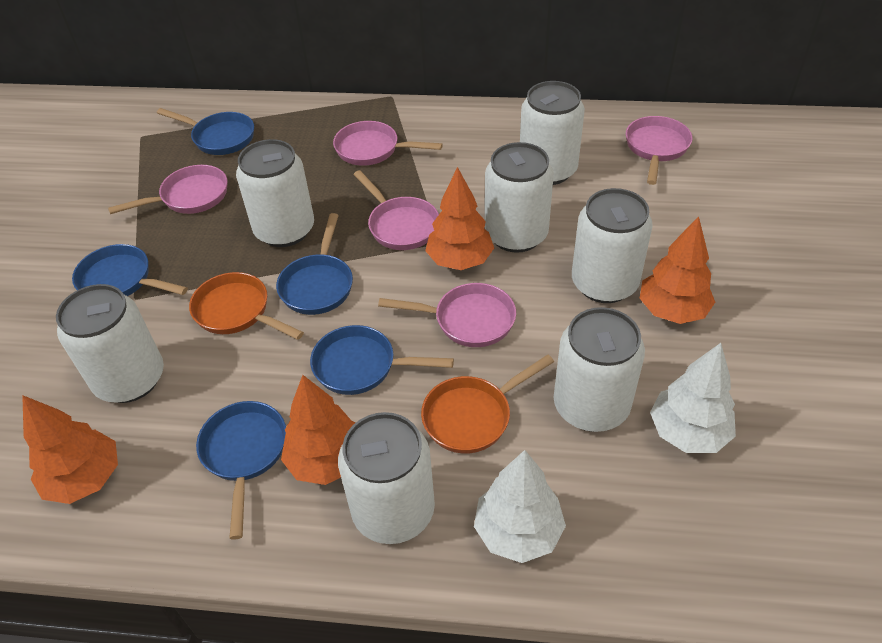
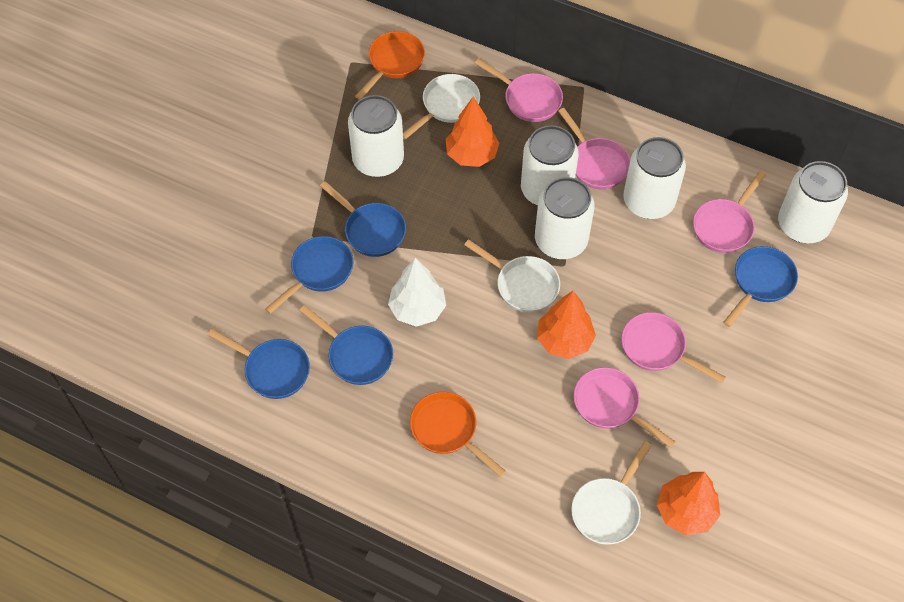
orange tree: [22,395,118,504] [281,375,356,485] [425,167,494,270] [640,216,715,324] = 4 -> [446,97,499,167] [537,291,596,359] [657,472,720,536] = 3
white can: [56,284,164,403] [236,139,314,247] [338,412,435,544] [485,142,554,253] [520,81,585,185] [554,307,645,432] [572,188,653,303] = 7 -> [348,95,404,177] [521,125,579,206] [535,177,595,259] [623,137,686,219] [778,161,848,243] = 5
white pan: none = 0 -> [403,74,480,140] [464,239,560,312] [571,441,652,545] = 3
white tree: [474,450,566,563] [650,343,736,453] = 2 -> [388,258,446,327] = 1

